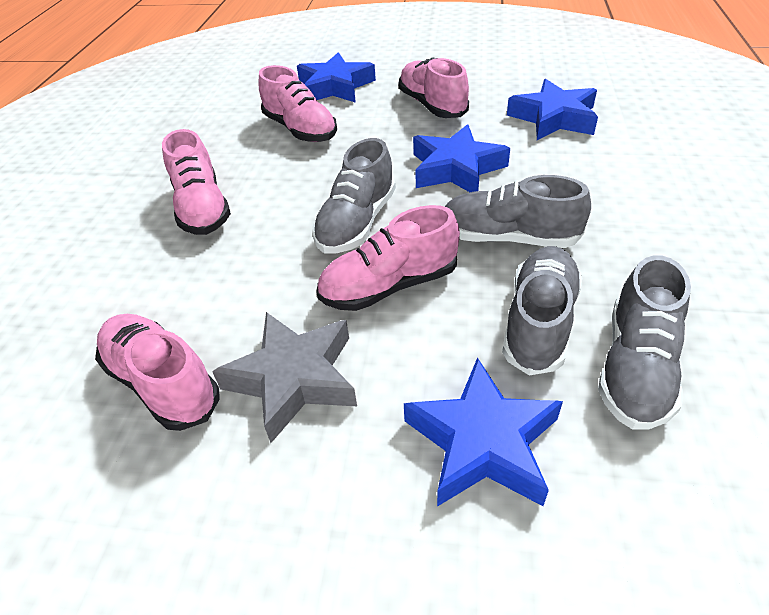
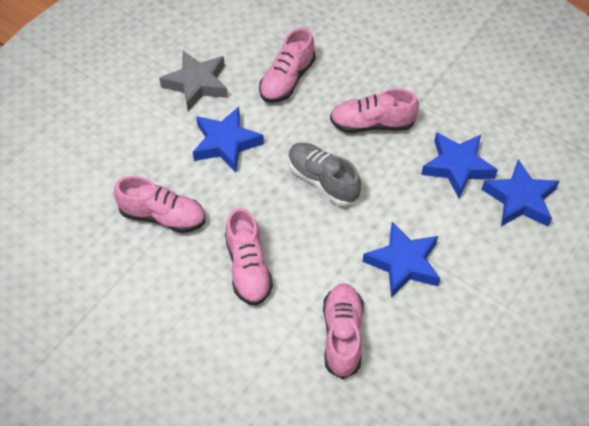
grey shoe: [312,138,396,253] [445,175,591,248] [502,246,582,376] [598,255,691,430] = 4 -> [288,143,361,206] = 1

